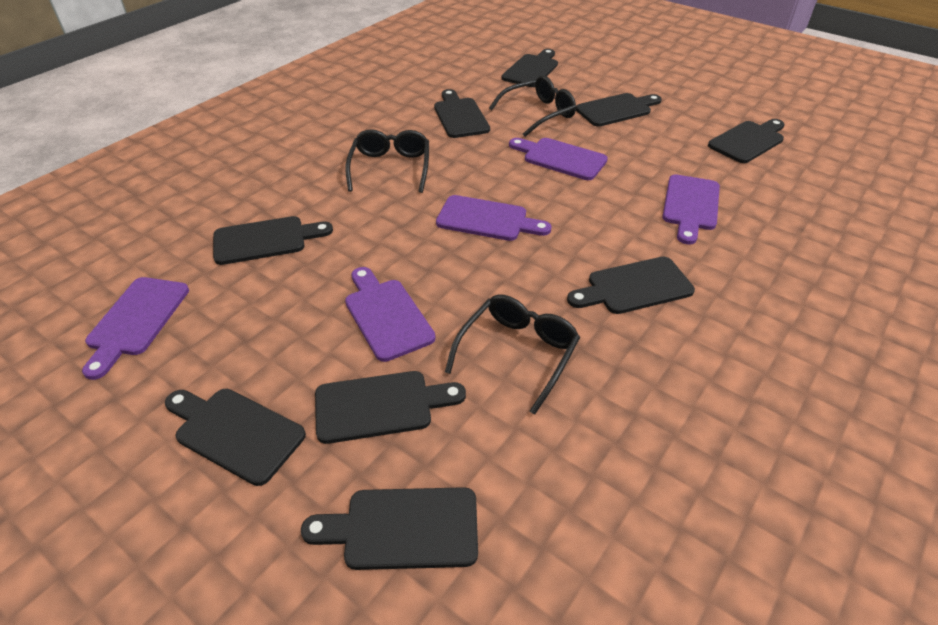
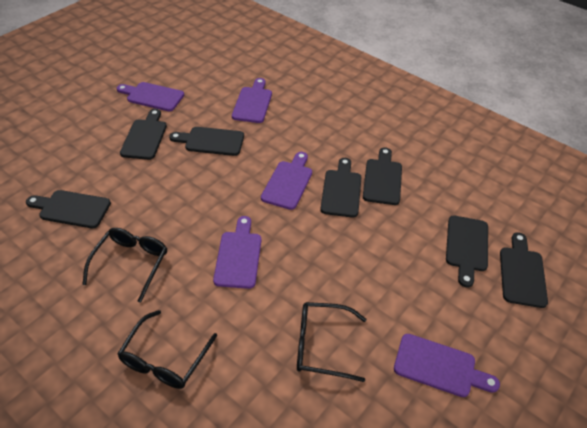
black cutting board: [165,389,306,486] [213,216,333,265] [301,487,478,570] [315,371,466,444] [434,89,490,138] [502,49,558,87] [567,256,695,314] [576,93,662,127] [708,119,785,163] = 9 -> [26,190,111,228] [120,109,167,160] [169,127,244,156] [320,158,362,218] [363,147,402,205] [446,216,488,287] [500,232,548,308] = 7

